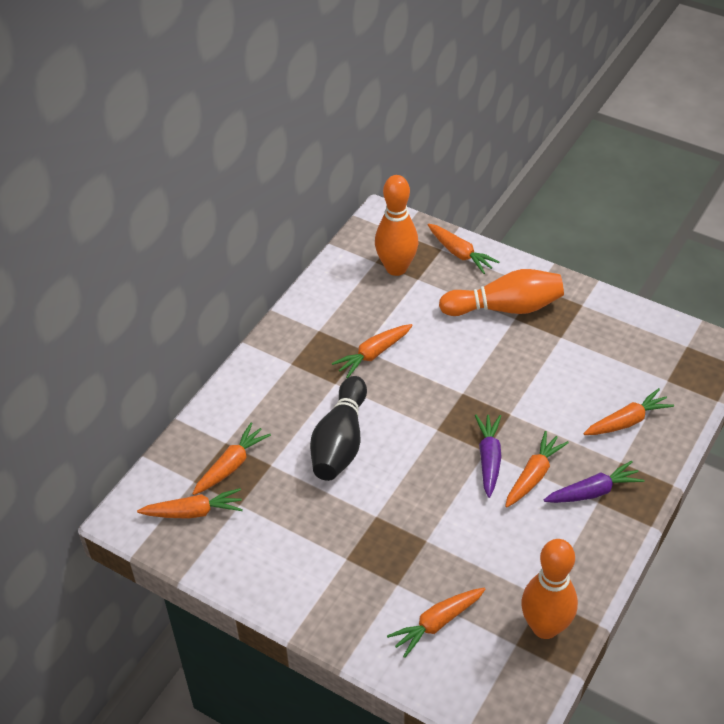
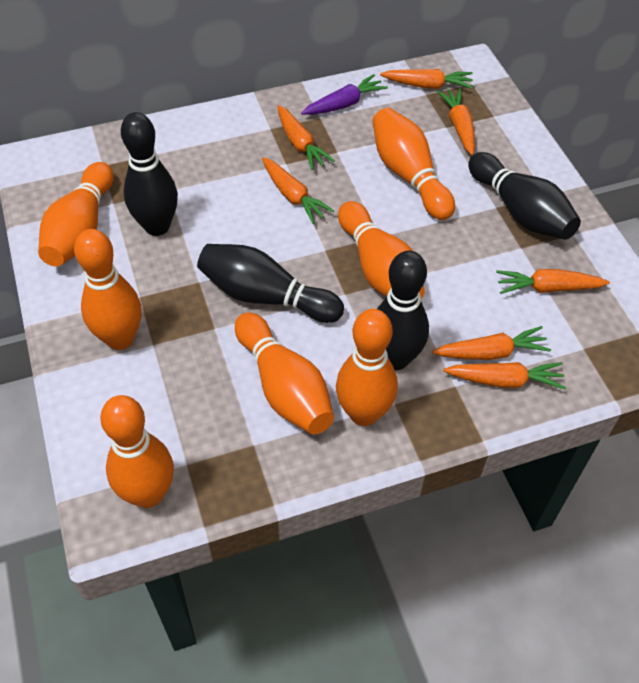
black bowling pin: [310,376,367,481] = 1 -> [121,112,178,236] [197,244,344,323] [377,251,429,370] [468,152,581,240] = 4
orange bowling pin: [375,175,418,276] [439,269,564,316] [521,539,578,639] = 3 -> [38,162,113,266] [74,229,142,350] [100,395,174,508] [235,312,334,435] [336,309,398,426] [338,201,425,299] [372,108,455,220] = 7
purple carrot: [475,415,502,498] [544,460,645,503] = 2 -> [301,74,388,115] = 1

